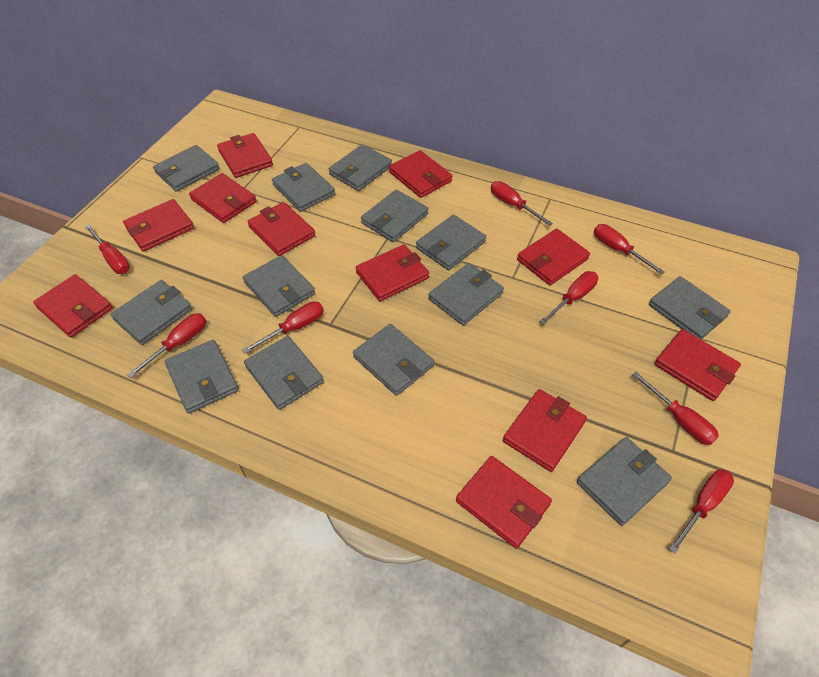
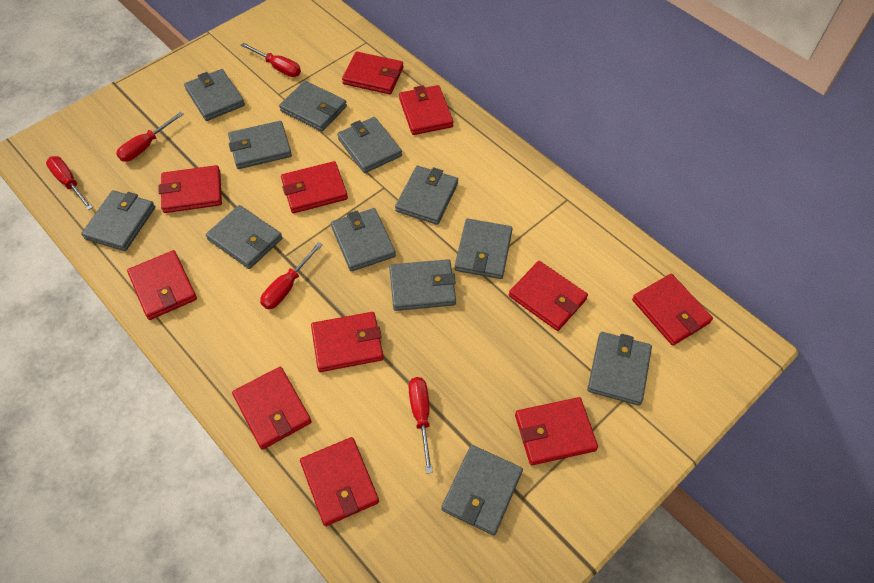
grey wallet: [111,280,192,345] [153,145,220,192] [165,340,239,414] [243,255,315,317] [244,336,324,410] [272,163,335,212] [329,144,392,191] [353,324,434,396] [361,190,428,242] [416,214,486,270] [428,263,504,325] [577,437,672,526] [649,276,731,340] = 13 -> [81,190,155,251] [184,69,245,121] [206,205,282,269] [228,121,292,169] [279,81,347,132] [331,208,396,272] [337,117,402,173] [389,259,456,311] [395,166,458,225] [441,445,523,535] [455,219,513,279] [587,332,652,406] = 12
red screwdriver: [85,225,130,274] [127,313,206,378] [242,301,324,354] [491,181,553,226] [539,271,598,325] [594,224,665,275] [632,372,719,445] [669,469,734,554] = 8 -> [46,156,93,210] [116,112,184,162] [241,43,301,77] [260,242,323,309] [409,377,433,474] = 5

